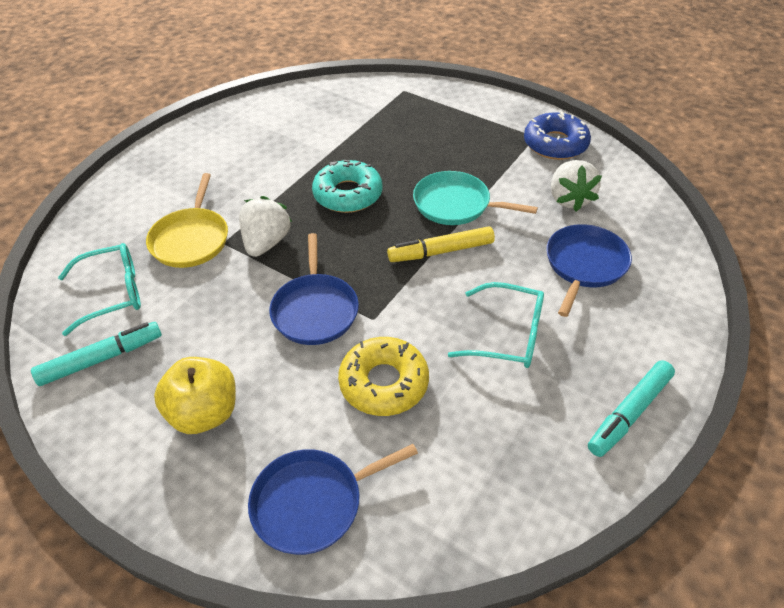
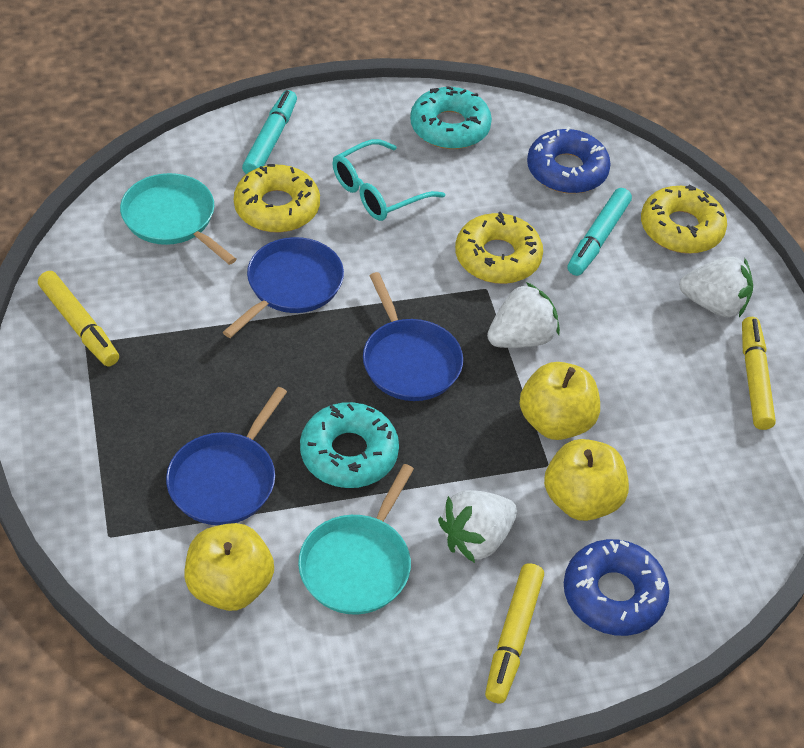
blue donut: [524,111,591,160] = 1 -> [527,127,611,194] [564,539,670,636] = 2
turquoise donut: [312,160,383,213] = 1 -> [300,402,399,488] [410,86,492,149] = 2
turquoise glasses: [58,243,141,336] [448,282,544,368] = 2 -> [332,139,445,221] = 1
turquoise pan: [413,171,538,225] = 1 -> [120,173,236,265] [298,464,414,615] = 2
white strawberry: [239,196,292,257] [551,160,602,211] = 2 -> [438,490,517,563] [487,282,560,348] [679,256,753,317] = 3
yellow apple: [154,357,236,434] = 1 -> [185,523,274,611] [520,362,600,440] [544,439,629,521] = 3
yellow donut: [338,337,429,416] = 1 -> [234,164,320,233] [455,212,543,284] [641,185,727,254] = 3
yellow marker: [387,226,495,262] = 1 -> [38,271,119,366] [485,563,544,703] [742,317,776,430] = 3
yellow pan: [146,173,228,268] = 1 -> none = 0

